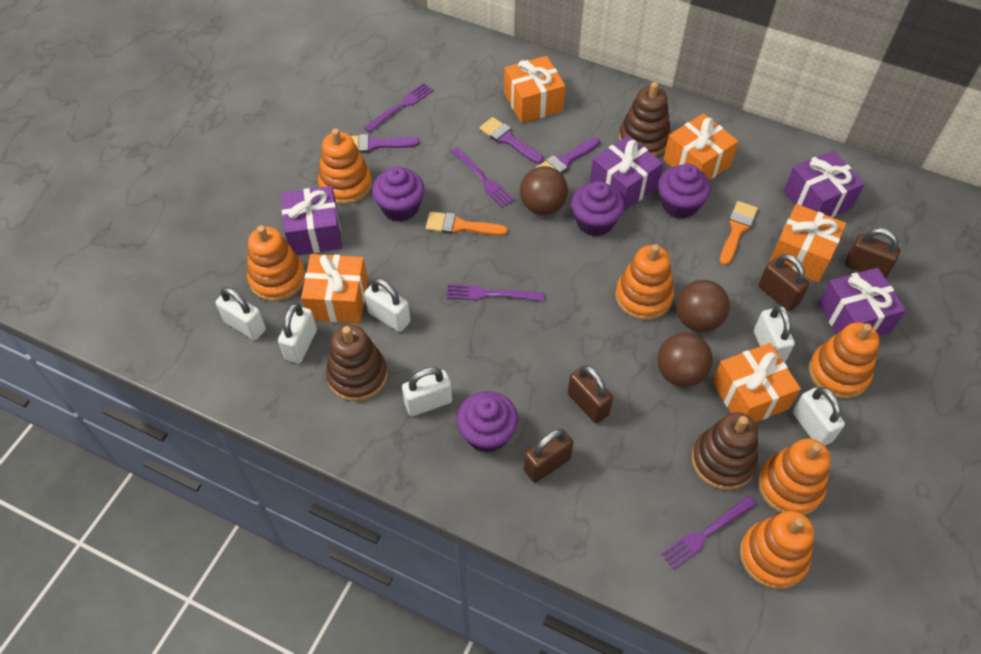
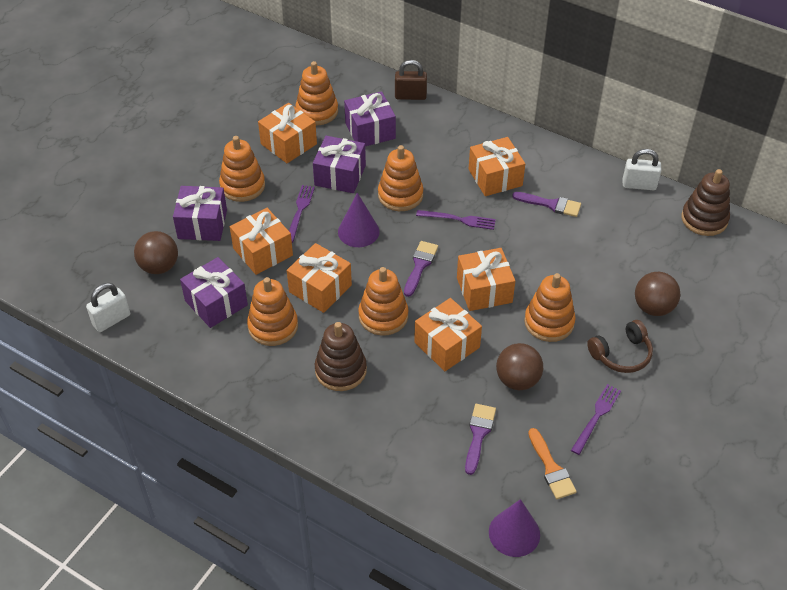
brown headphones: none = 0 -> [587,320,653,373] = 1
brown padlock: [524,429,574,483] [568,365,613,424] [758,254,809,311] [845,228,900,278] = 4 -> [395,60,427,100] = 1
brown stacking toy: [326,325,388,401] [619,82,671,157] [691,412,758,490] = 3 -> [315,322,367,391] [681,169,730,236] = 2
orange brush: [426,212,508,236] [720,201,758,265] = 2 -> [528,428,577,499] = 1
orange gift: [301,254,368,323] [504,56,565,123] [663,113,738,180] [712,343,801,422] [769,204,846,283] = 5 -> [230,208,293,275] [258,103,317,163] [287,243,352,313] [414,298,482,371] [457,248,515,311] [469,137,525,196] = 6
purple cone: none = 0 -> [338,193,380,247] [489,499,540,557] = 2
purple cupcake: [372,166,425,222] [457,391,518,453] [571,181,624,237] [658,164,711,219] = 4 -> none = 0
purple fork: [364,83,433,132] [446,284,544,301] [451,147,515,208] [661,495,757,569] = 4 -> [289,185,315,243] [416,210,496,230] [571,384,621,455] = 3
white padlock: [216,287,266,340] [278,303,317,363] [364,278,410,332] [402,367,452,416] [754,305,795,362] [793,387,845,445] = 6 -> [86,283,130,332] [623,149,661,190] = 2

